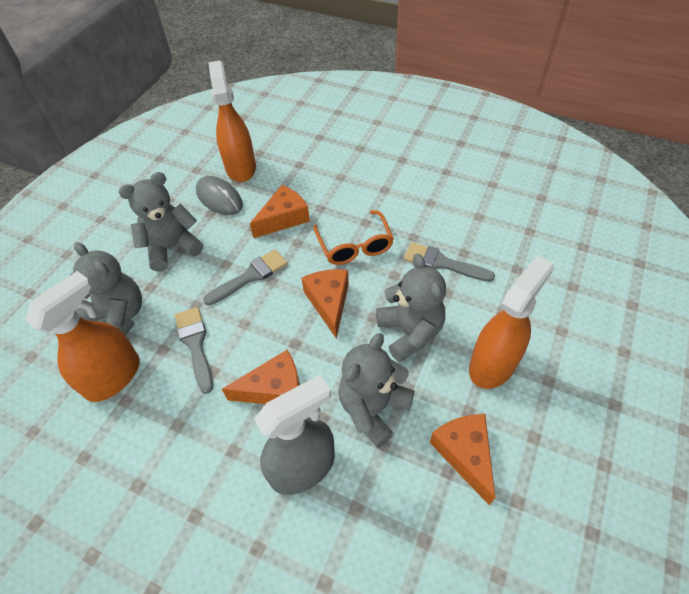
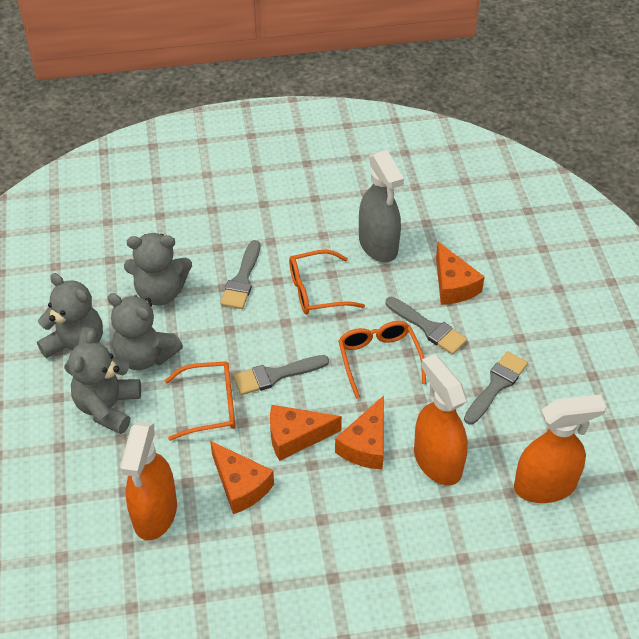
grey brush: [175,307,213,394] [203,249,288,306] [404,242,495,282] = 3 -> [220,240,260,309] [233,355,329,395] [386,297,467,355] [464,351,528,425] = 4
grey mouse: [196,176,243,215] = 1 -> none = 0
orange glasses: [314,210,394,265] = 1 -> [164,361,235,441] [289,250,365,314] [338,321,426,399] = 3

